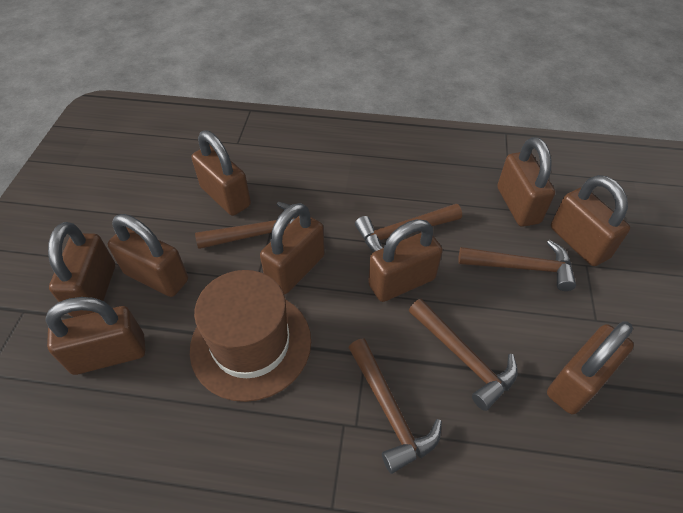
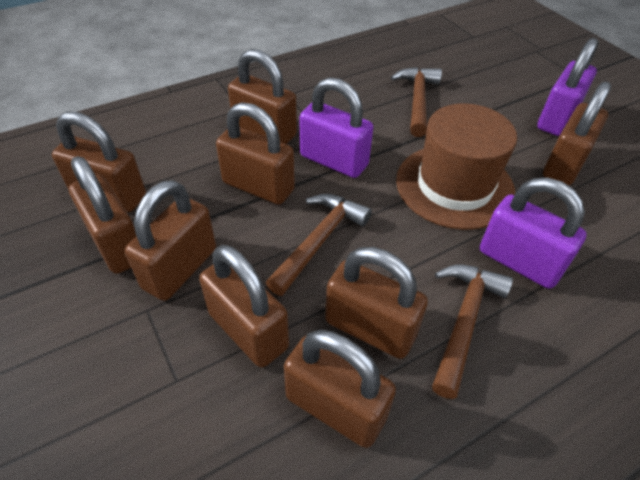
brown hammer: [195,202,299,249] [349,339,442,474] [355,204,462,252] [409,299,518,411] [458,240,576,291] = 5 -> [266,193,372,296] [391,67,442,137] [432,264,513,399] = 3
purple padlock: none = 0 -> [299,77,373,178] [480,178,587,289] [537,38,599,136] = 3

